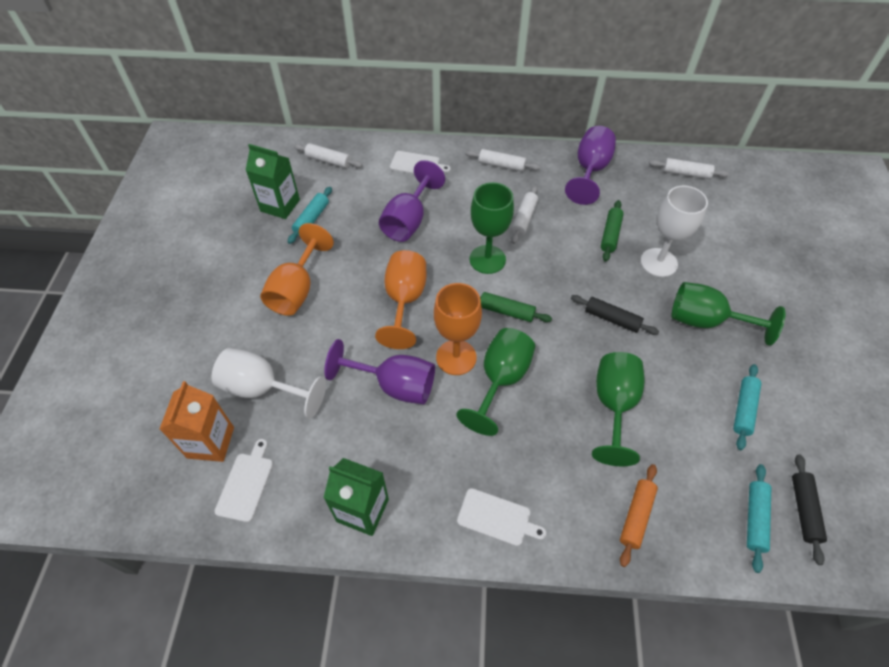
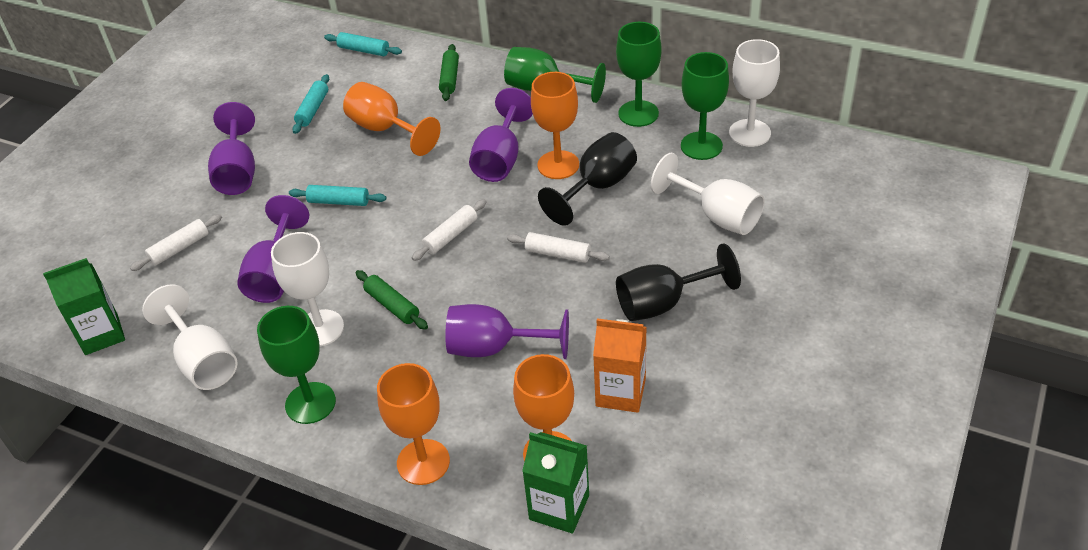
black goblet: none = 0 -> [538,132,637,226] [616,243,741,321] = 2
black rolling pin: [571,295,659,335] [792,454,827,565] = 2 -> none = 0
orange goblet: [260,223,334,316] [375,250,426,349] [434,283,482,375] = 3 -> [343,82,440,156] [377,363,450,485] [513,354,574,462] [531,72,579,179] = 4
orange rolling pin: [620,464,658,567] = 1 -> none = 0
purple goblet: [324,339,435,404] [379,160,445,242] [565,126,616,205] = 3 -> [208,102,255,195] [237,195,309,303] [445,304,569,359] [469,88,533,182] = 4
white cutting board: [214,439,273,522] [390,151,451,174] [457,488,546,546] = 3 -> none = 0
white goblet: [211,348,326,419] [640,186,708,277] = 2 -> [142,284,237,390] [271,232,344,346] [651,153,765,235] [729,39,780,147] = 4
white rolling pin: [294,143,363,168] [465,149,540,172] [511,185,538,244] [649,158,729,179] = 4 -> [130,214,222,271] [412,199,486,261] [507,232,610,263] = 3

